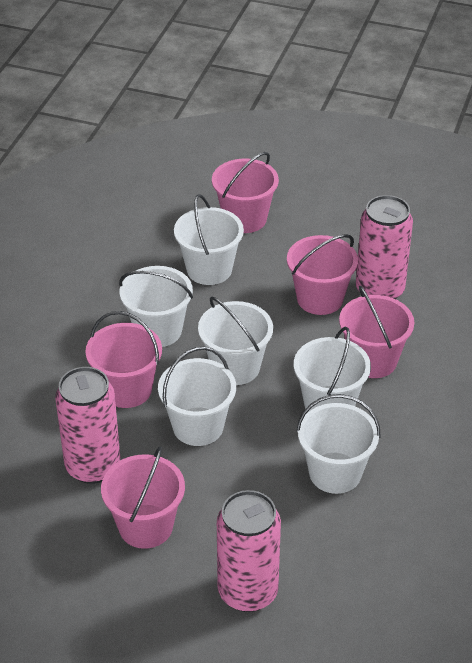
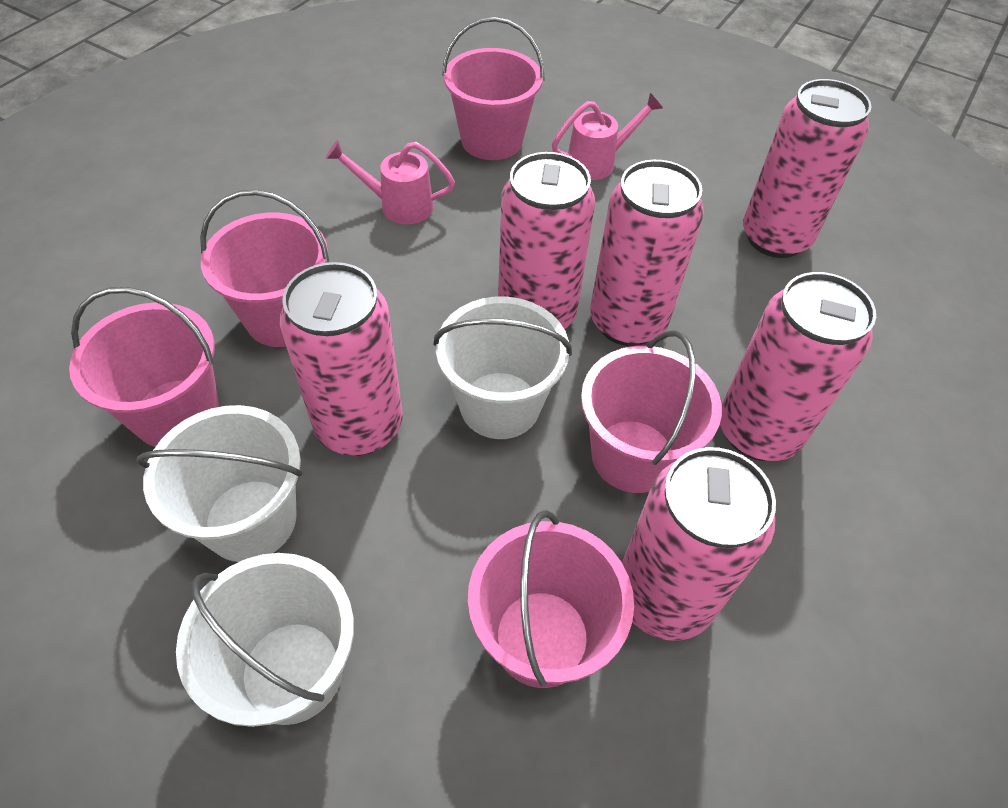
pink can: [55,367,120,484] [217,490,281,612] [356,195,413,299] = 3 -> [280,262,403,456] [498,152,595,329] [590,160,704,346] [622,447,776,641] [720,272,876,461] [743,79,872,258] = 6
pink watering can: none = 0 -> [326,140,455,224] [552,93,663,180] = 2
white bucket: [119,266,193,347] [158,347,236,446] [174,194,244,285] [198,297,273,385] [294,327,371,413] [296,394,381,494] = 6 -> [137,405,302,562] [176,553,354,727] [433,297,572,439] = 3

